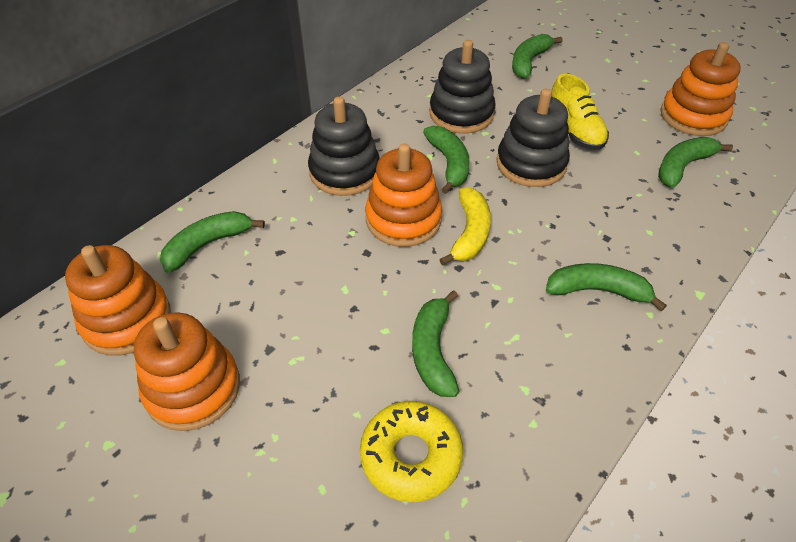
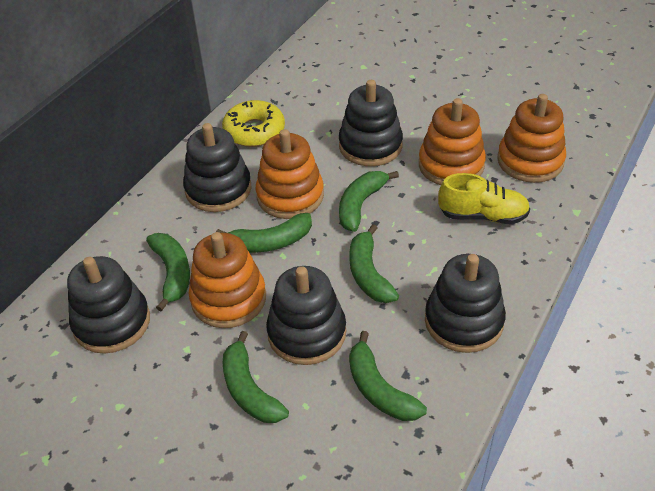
black stacking toy: [308,96,380,196] [429,40,495,134] [496,89,570,187] = 3 -> [67,256,150,354] [183,123,251,212] [266,266,346,365] [339,80,403,166] [425,254,506,353] = 5
yellow banana: [439,187,491,265] = 1 -> none = 0

